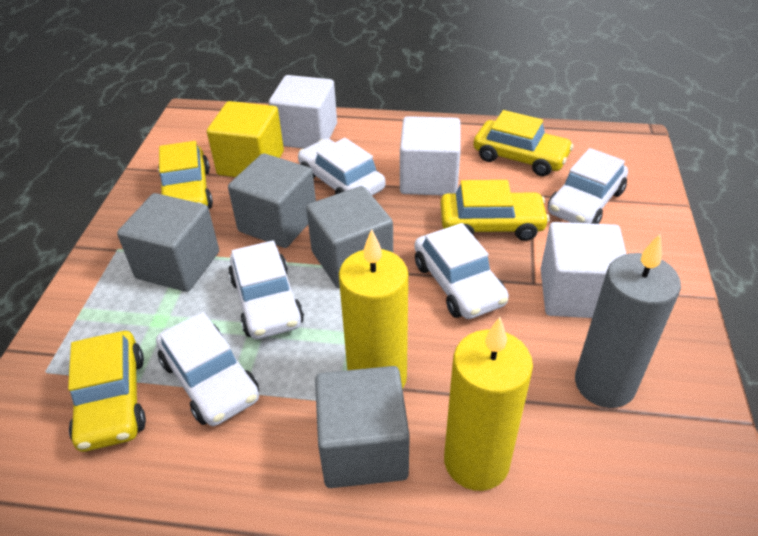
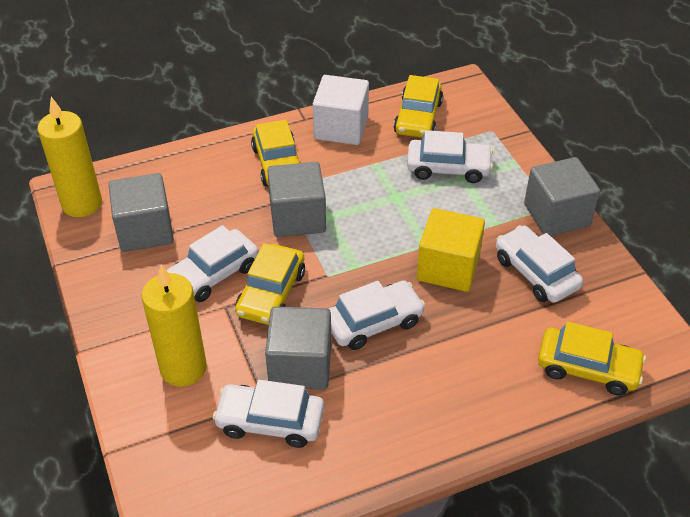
grey candle: [575,234,681,408] = 1 -> none = 0
white cube: [269,75,337,149] [400,116,461,196] [541,222,626,318] = 3 -> [313,75,369,145] = 1

